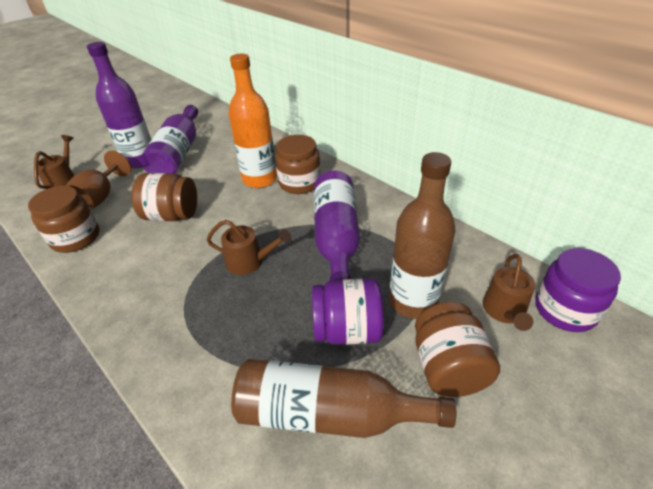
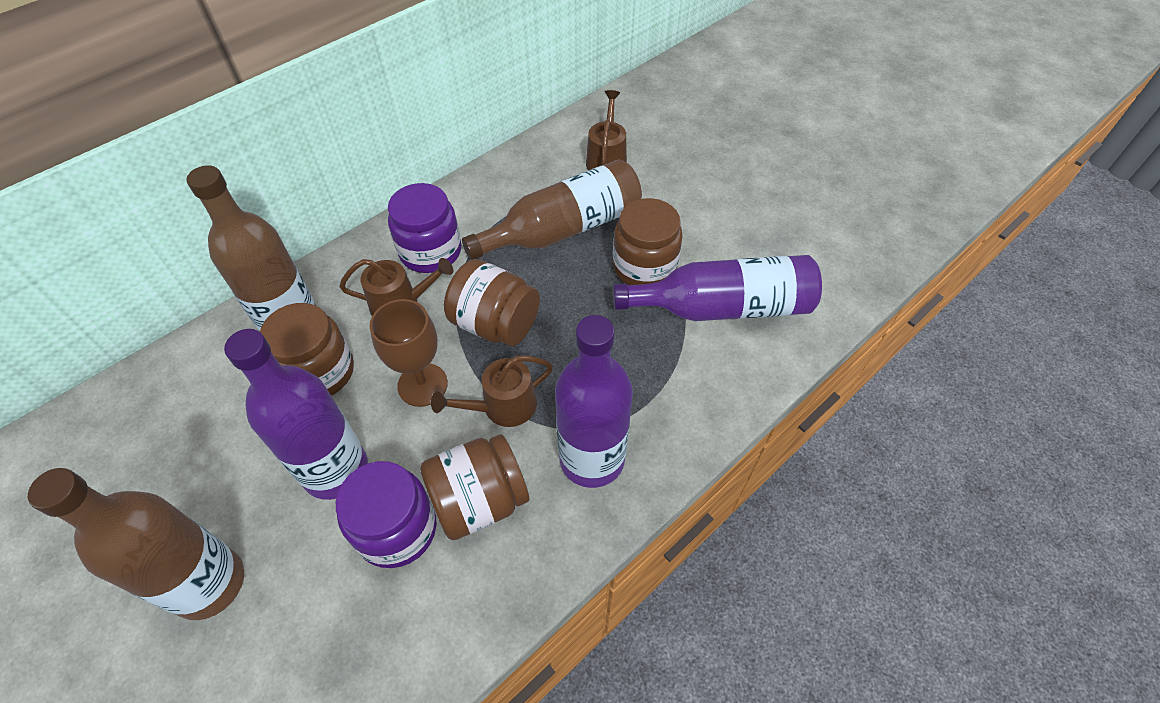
brown bottle: [231,359,456,438] [389,152,455,319] = 2 -> [28,468,244,620] [186,165,316,332] [462,159,642,260] = 3
orange bottle: [229,54,277,188] = 1 -> none = 0

